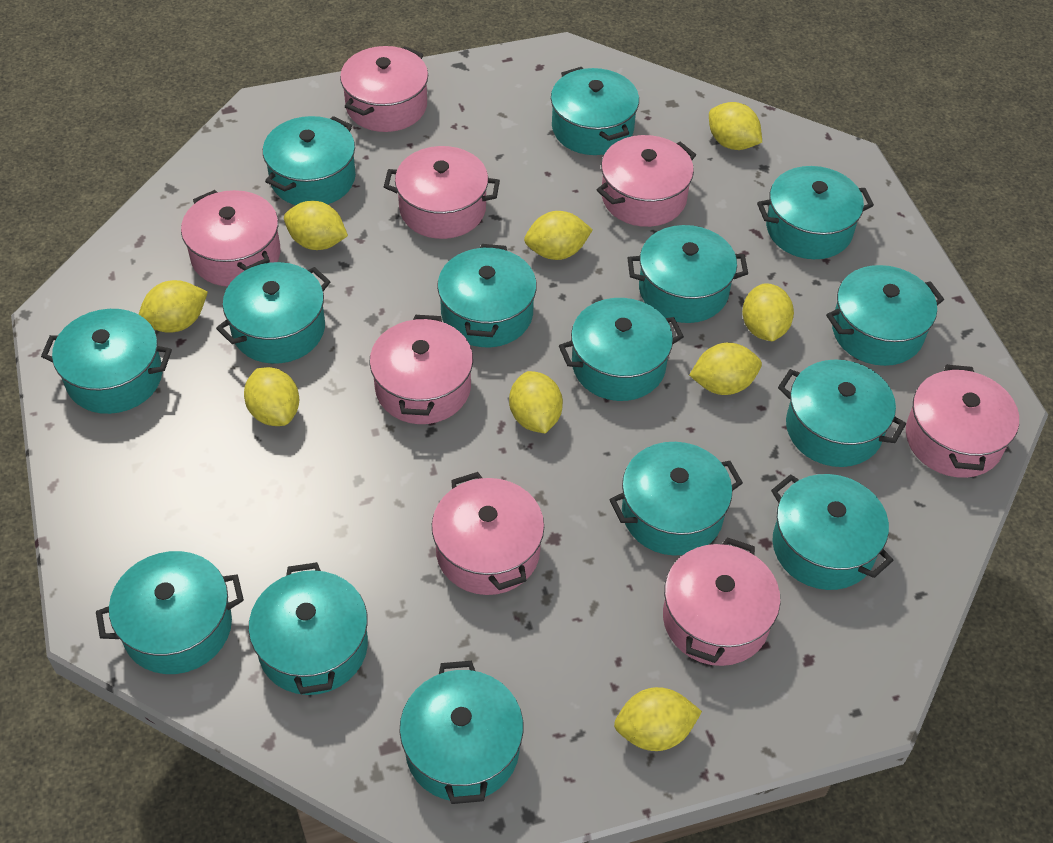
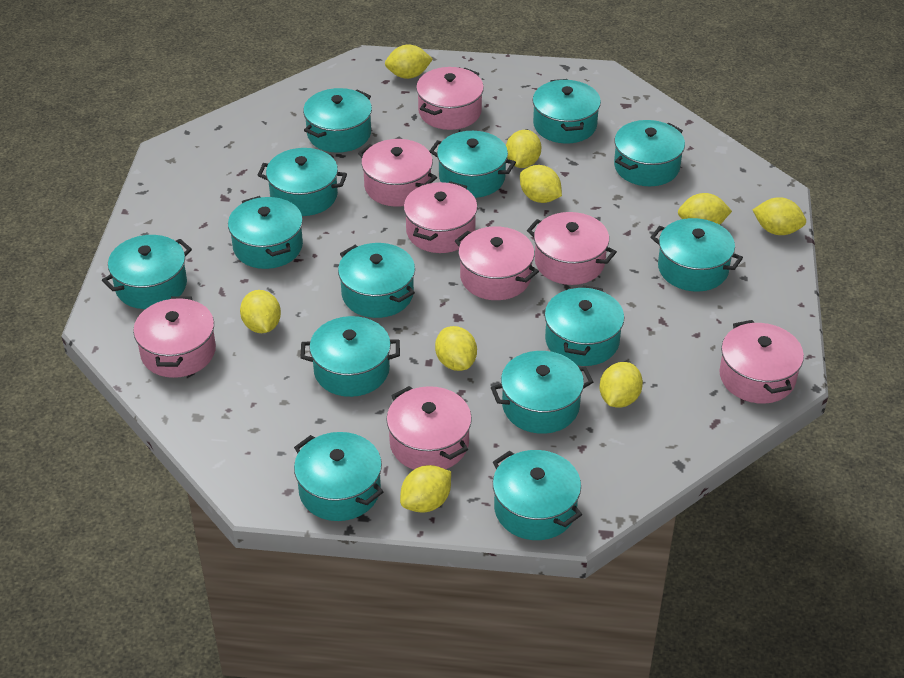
turquoise pot: [41,309,172,414] [96,551,244,674] [216,262,331,364] [248,562,368,695] [263,116,356,205] [400,661,523,804] [437,244,537,347] [551,67,639,155] [559,298,684,401] [609,442,743,556] [628,225,748,323] [757,166,874,259] [771,474,894,590] [778,360,906,467] [826,265,944,366] = 15 -> [102,235,192,309] [228,196,303,269] [258,148,347,216] [294,432,383,521] [300,316,400,397] [303,88,372,153] [338,243,415,318] [429,131,516,198] [491,351,593,434] [493,450,582,540] [533,79,601,143] [545,285,624,366] [614,120,685,186] [650,218,743,292] = 14

